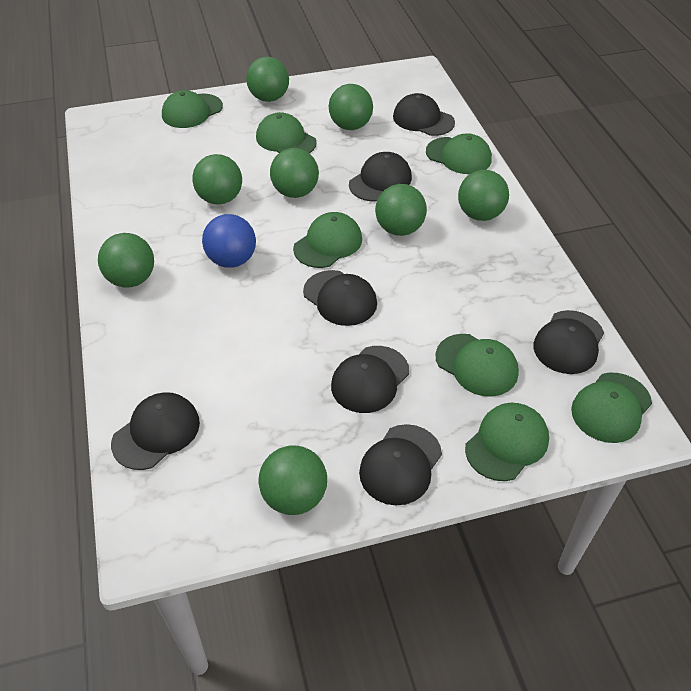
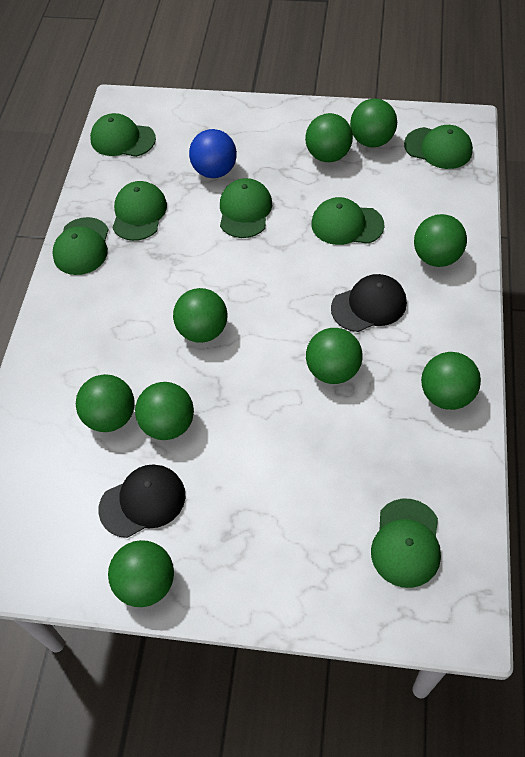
black cap: [111,392,200,470] [303,270,377,326] [331,346,409,413] [349,152,412,202] [359,424,442,505] [393,93,455,136] [533,310,604,374] = 7 -> [98,464,185,538] [331,274,407,332] = 2
green ball: [98,233,154,288] [192,154,242,205] [246,57,289,102] [259,446,327,515] [270,148,319,198] [329,84,373,130] [375,184,427,236] [458,170,509,221] = 8 -> [76,374,135,432] [108,540,174,607] [135,382,194,440] [173,288,228,343] [305,113,353,162] [306,328,363,384] [350,98,397,147] [414,214,467,267] [421,352,481,410] = 9

